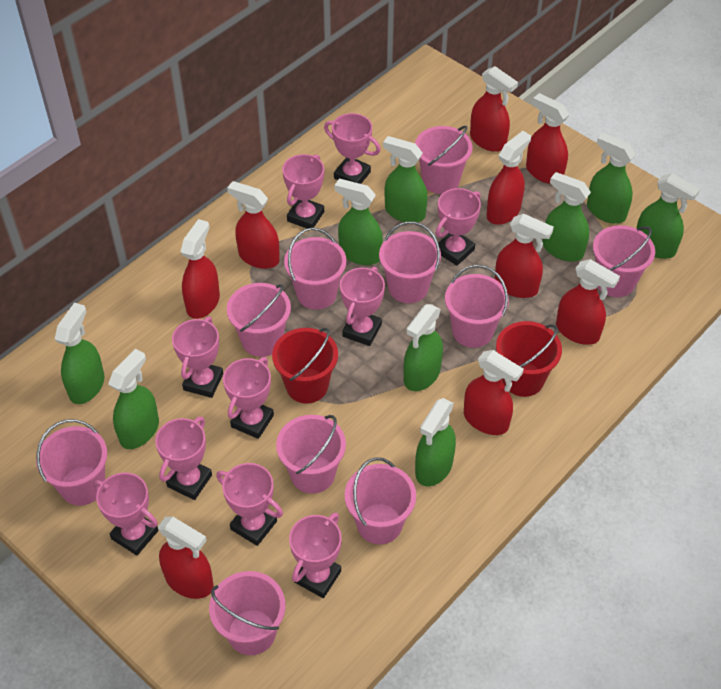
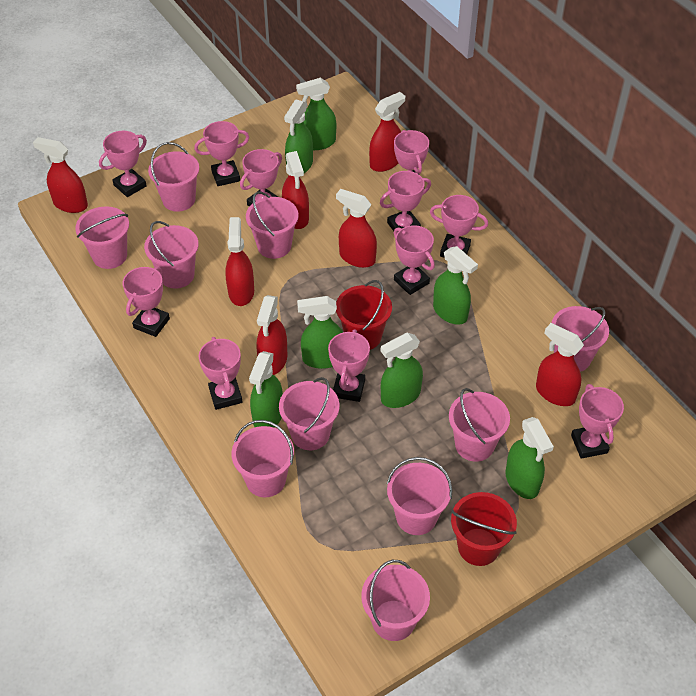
green spray bottle: [55,303,105,404] [108,349,159,449] [335,179,383,265] [383,136,427,222] [404,304,443,391] [415,398,456,486] [543,172,591,262] [587,133,636,224] [636,173,700,259] = 9 -> [249,351,283,428] [284,100,313,173] [296,78,336,150] [297,296,343,369] [381,333,423,408] [433,246,478,324] [505,417,554,499] = 7
pink trophy: [93,473,159,556] [155,416,212,500] [172,317,223,398] [216,463,283,546] [223,357,274,439] [282,154,324,229] [289,513,342,598] [324,113,381,184] [340,267,385,346] [436,188,481,266] = 10 -> [99,131,147,197] [122,267,170,337] [194,121,249,186] [199,337,242,410] [240,149,282,206] [328,329,370,402] [380,171,431,233] [394,130,429,186] [394,225,435,295] [430,195,488,258] [571,384,624,459] = 11
red spray bottle: [158,517,214,599] [181,219,220,319] [227,181,280,269] [464,350,524,435] [470,66,518,152] [486,131,531,225] [495,214,554,298] [526,93,569,184] [556,259,620,345] = 9 -> [33,137,88,213] [225,217,254,306] [257,295,287,375] [282,151,309,229] [336,189,377,268] [369,92,405,172] [536,323,584,406] = 7

